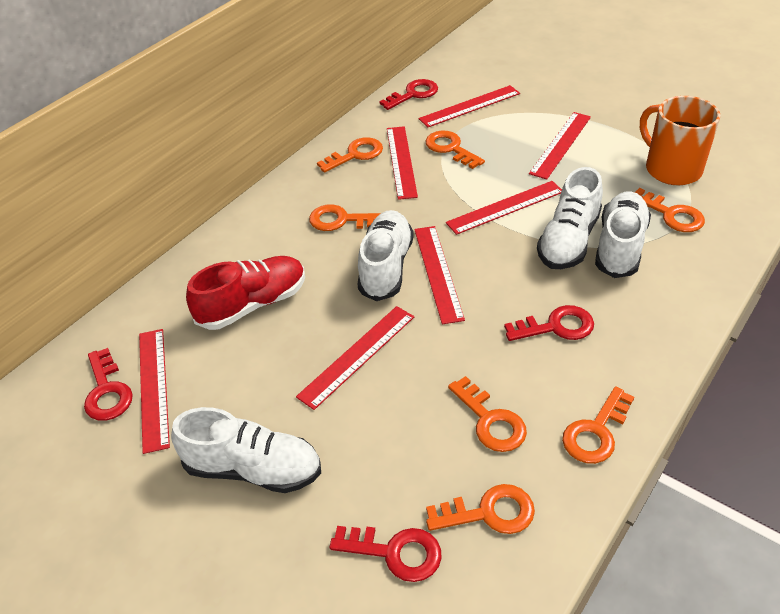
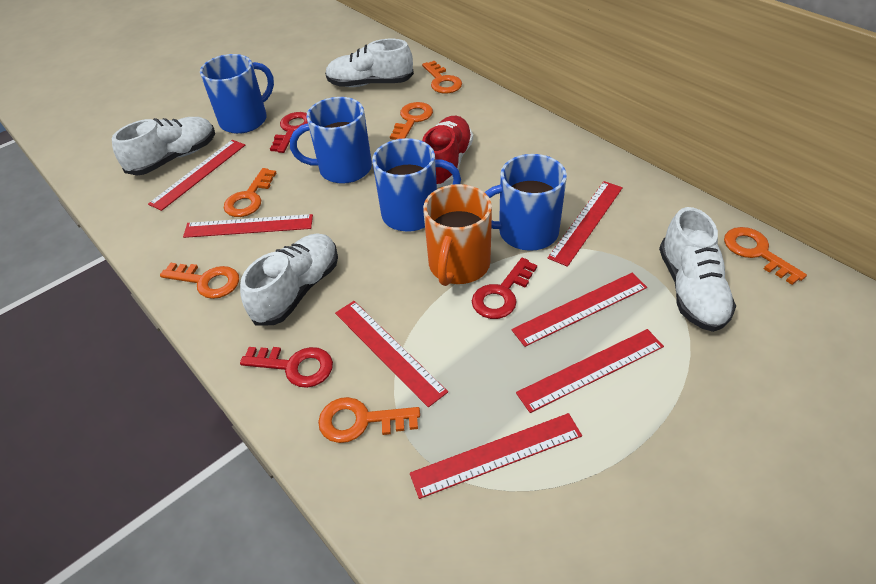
blue mug: none = 0 -> [200,54,274,134] [290,97,372,184] [372,138,461,232] [485,154,567,251] = 4
orange key: [309,205,381,231] [317,137,383,173] [426,131,485,169] [426,484,535,534] [448,376,527,452] [562,386,634,464] [635,188,705,232] = 7 -> [160,263,239,299] [224,168,276,217] [318,397,420,443] [390,102,433,140] [422,61,462,94] [724,227,807,285] = 6
red key: [84,348,133,421] [329,526,442,582] [379,79,438,110] [504,305,594,341] = 4 -> [240,347,333,388] [270,112,308,153] [472,258,537,319] = 3

